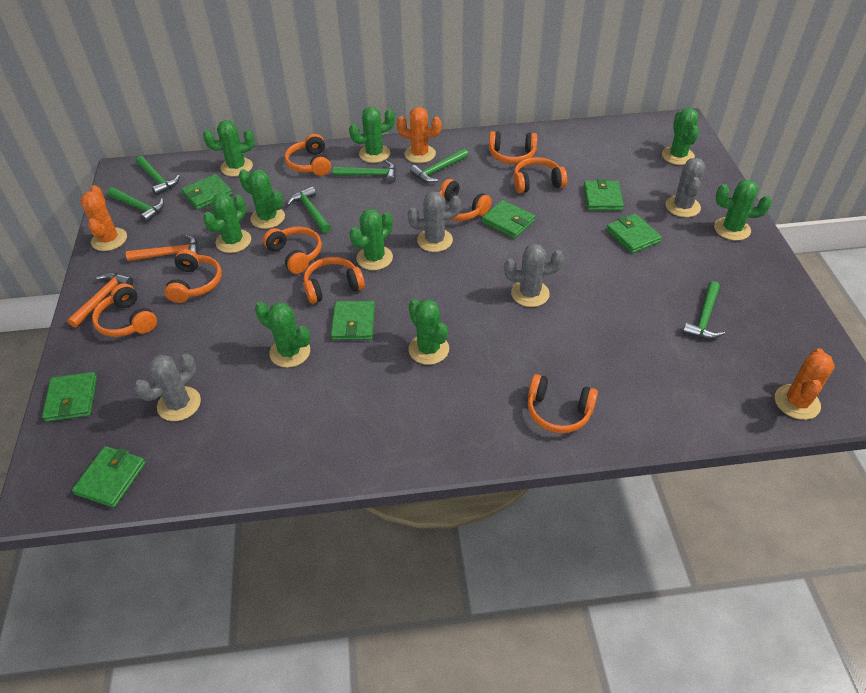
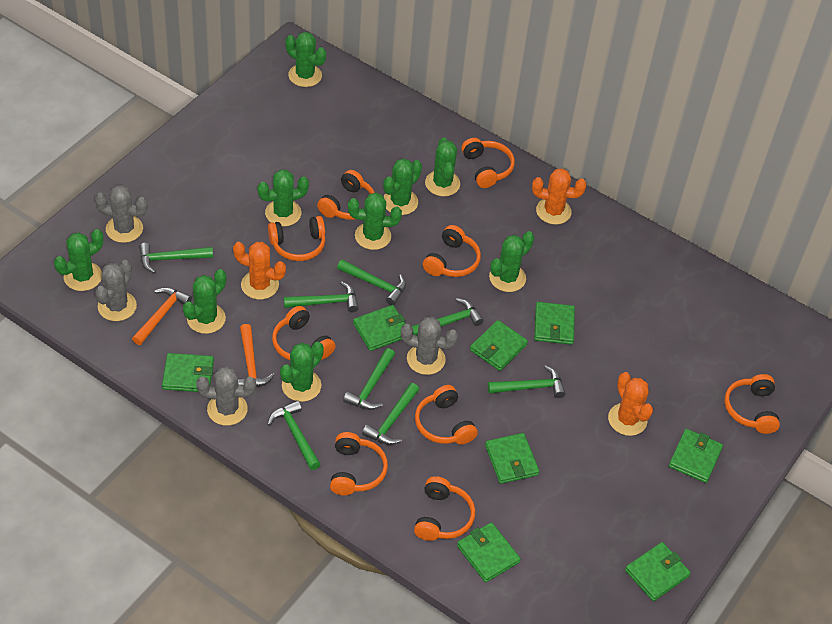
green hammer: [108,187,164,223] [136,156,180,196] [287,187,331,233] [333,160,396,184] [410,148,468,183] [682,281,725,339] = 6 -> [139,243,213,273] [267,400,321,470] [284,281,359,312] [337,259,406,305] [343,348,395,410] [362,383,419,445] [412,298,484,336] [488,365,566,398] = 8
green wallet: [42,372,97,422] [72,446,146,508] [181,174,232,210] [331,301,375,340] [482,200,535,238] [583,179,624,211] [606,214,662,254] = 7 -> [162,353,214,392] [353,305,405,351] [457,522,521,582] [470,320,528,371] [485,433,539,484] [534,302,575,345] [625,542,691,601] [669,429,723,483] = 8

